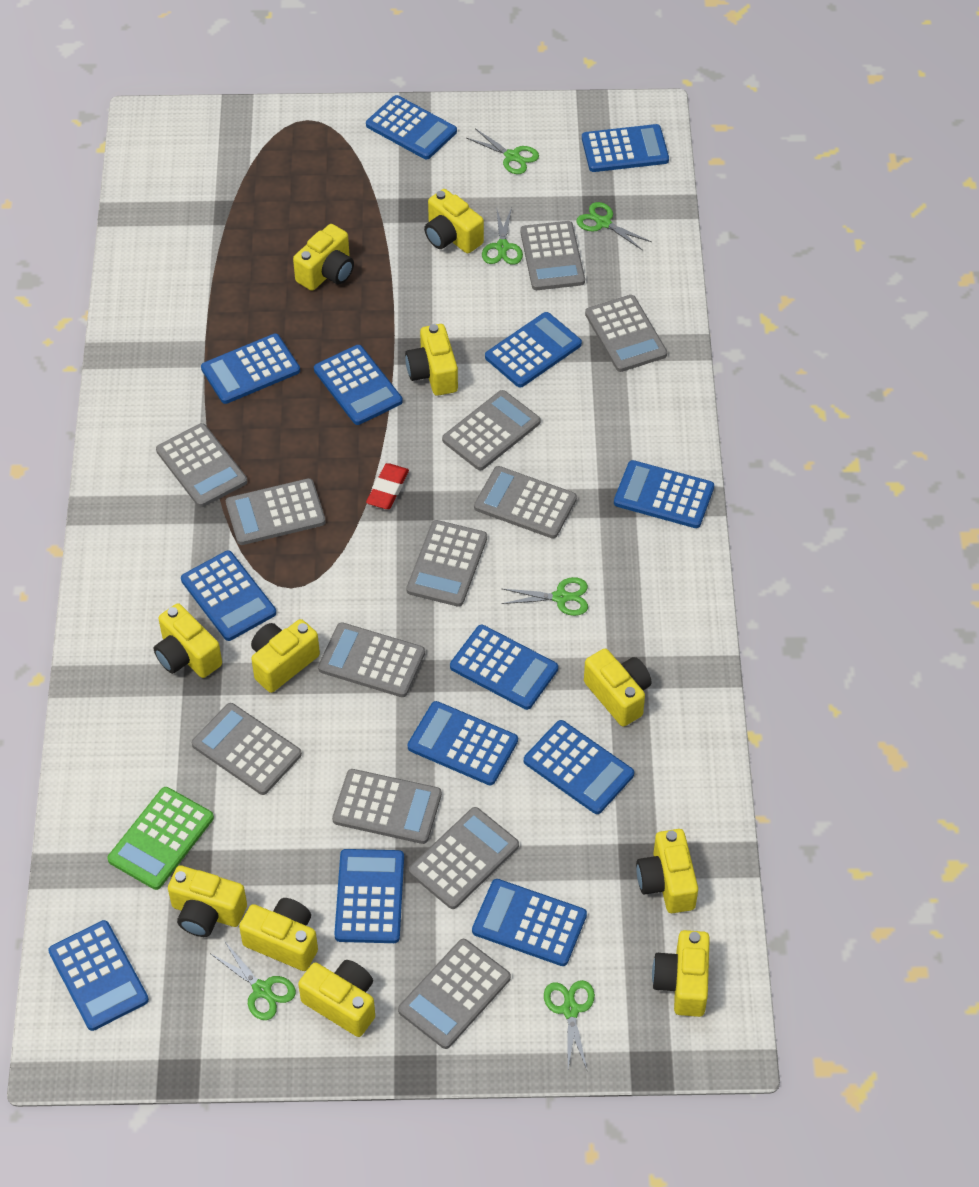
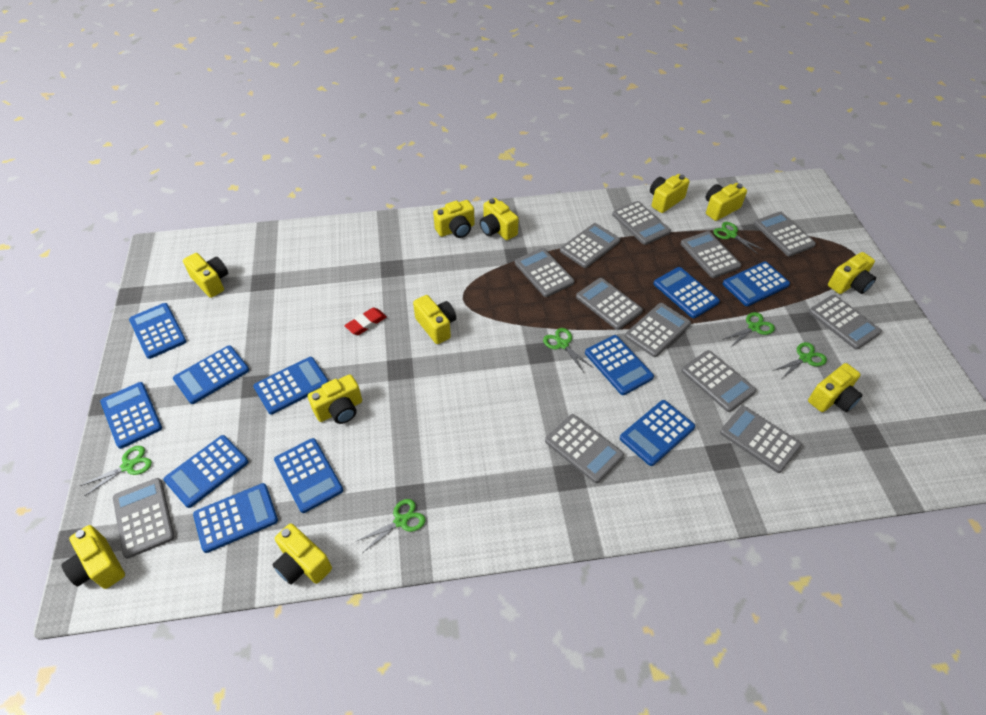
blue calculator: [48,920,149,1031] [181,551,276,641] [201,334,300,404] [314,345,403,425] [334,849,404,943] [366,95,457,159] [407,701,518,785] [450,625,558,710] [472,879,587,966] [485,312,582,388] [524,720,634,814] [582,124,669,172] [614,460,714,528] = 13 -> [100,382,162,449] [129,303,186,359] [164,435,248,508] [173,345,249,404] [193,483,278,553] [253,357,329,414] [274,438,343,513] [585,335,654,395] [620,400,695,466] [653,267,720,318] [723,262,790,306] = 11
green calculator: [107,787,214,890] = 1 -> none = 0

